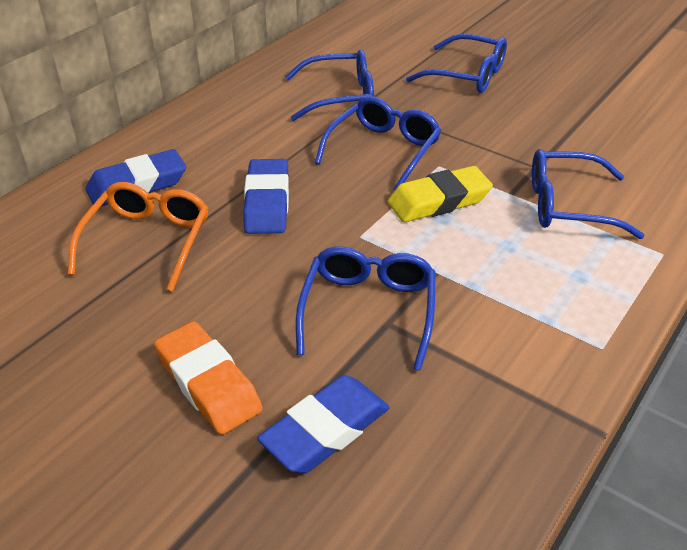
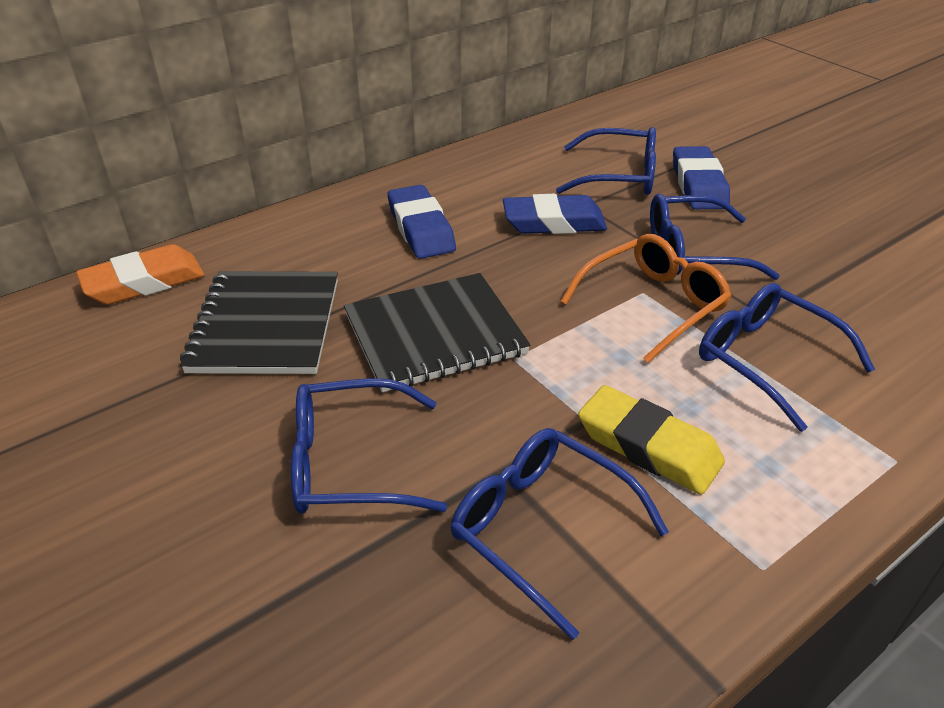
black notebook: none = 0 -> [180,271,338,374] [344,273,530,392] = 2

